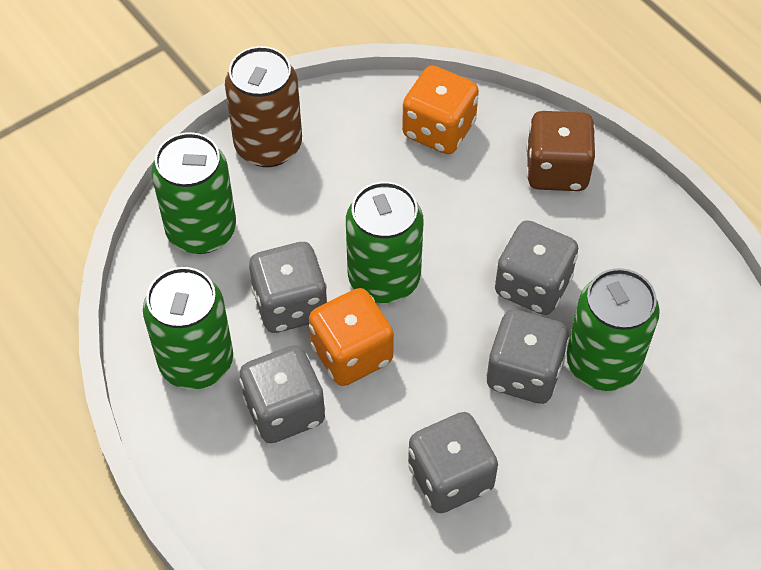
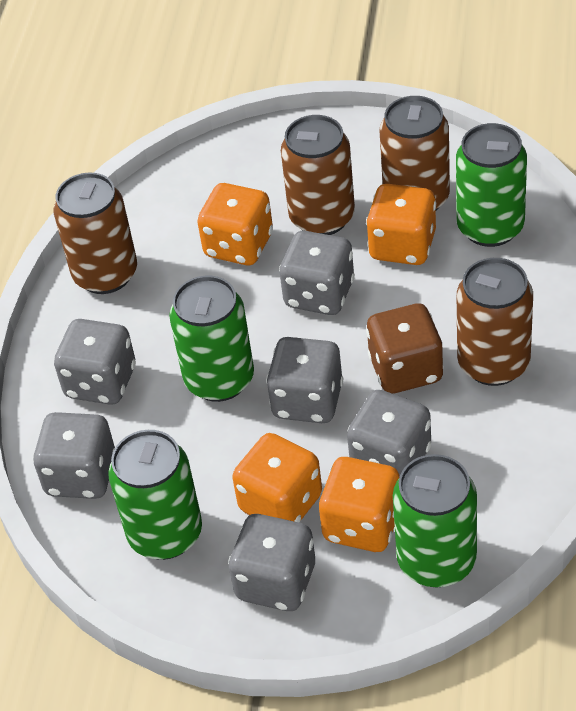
brown can: [225,46,302,167] = 1 -> [54,173,137,294] [281,115,355,235] [380,96,450,210] [457,258,533,386] = 4
grey dice: [239,345,325,443] [249,242,327,333] [408,412,498,513] [486,309,569,404] [495,220,578,315] = 5 -> [33,412,115,499] [54,319,136,405] [228,514,315,611] [266,337,343,423] [279,231,355,315] [347,390,431,475] = 6
orange dice: [309,288,394,386] [402,66,479,154] = 2 -> [197,183,273,265] [232,433,322,522] [319,457,400,552] [366,184,436,265] = 4

